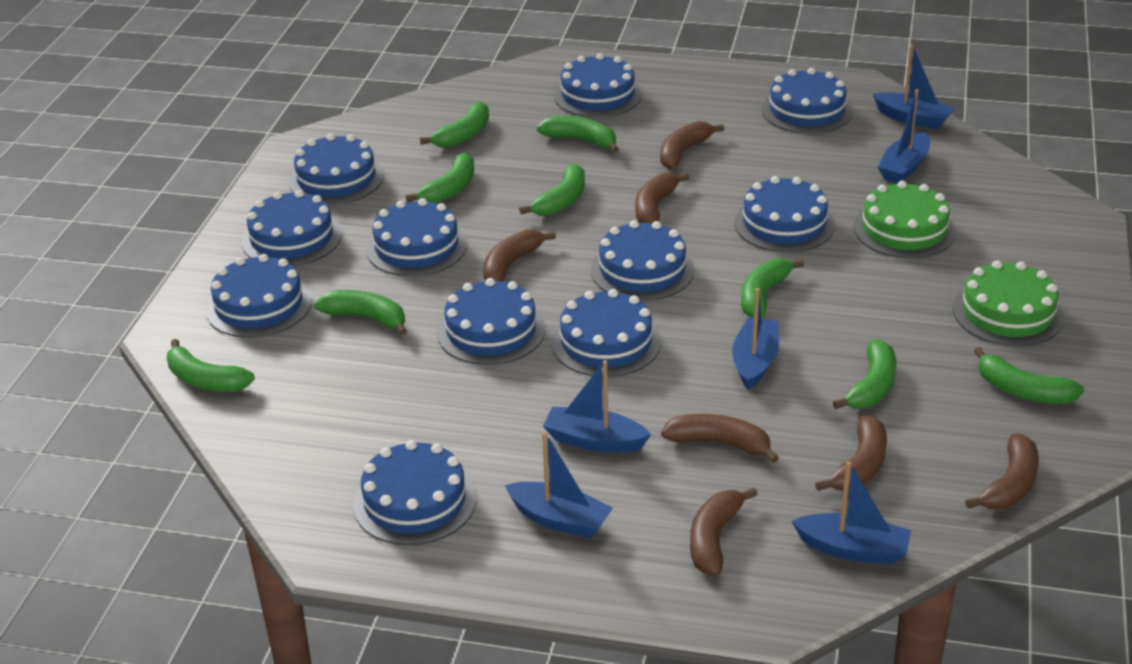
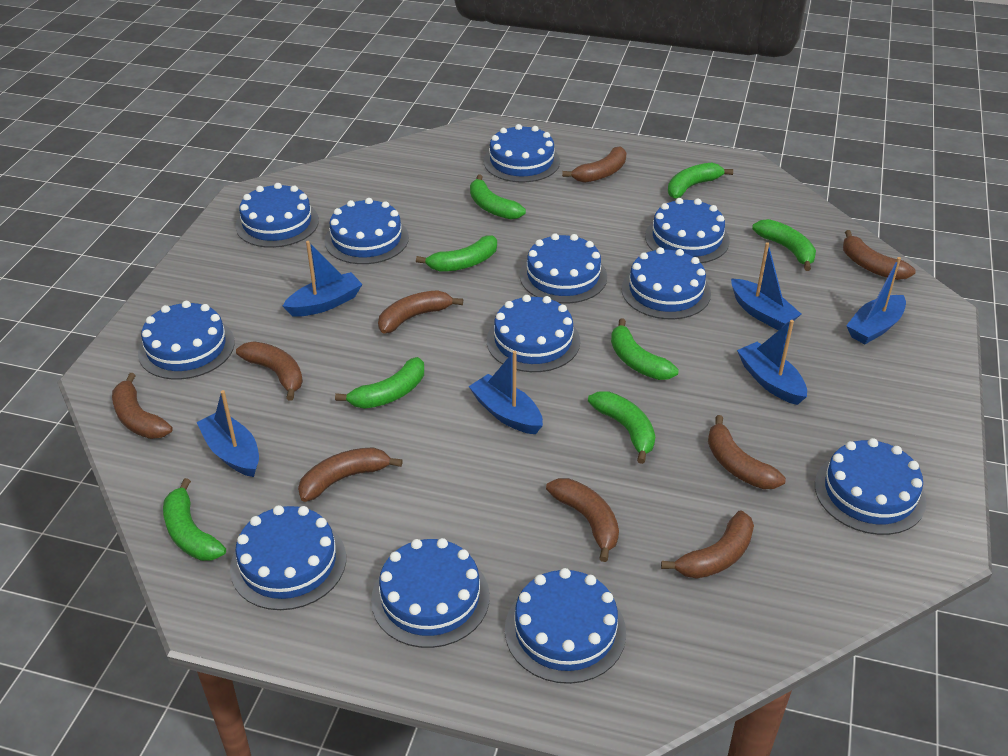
blue cake: [206,254,312,338] [242,190,342,266] [289,134,384,205] [353,440,476,545] [366,198,467,276] [437,278,545,365] [552,289,661,377] [554,53,642,118] [591,220,694,301] [734,176,835,252] [762,68,853,134] = 11 -> [138,301,235,379] [230,505,346,610] [235,183,319,248] [324,198,409,264] [371,538,490,648] [483,124,560,183] [487,295,580,372] [505,568,626,684] [520,233,607,304] [621,247,711,319] [645,198,730,263] [815,438,926,535] = 12
brown banana: [483,229,556,281] [635,173,690,223] [660,121,724,170] [661,414,779,463] [690,487,758,576] [815,415,887,491] [965,433,1039,509] = 7 -> [112,373,173,439] [236,342,303,401] [298,447,403,502] [378,290,463,334] [546,478,619,562] [562,146,626,183] [661,510,754,579] [708,415,786,489] [843,230,916,280] = 9
green banana: [167,339,255,392] [314,290,407,335] [406,153,474,203] [420,101,489,148] [519,163,585,216] [536,116,619,153] [741,258,804,318] [833,339,896,409] [974,347,1084,404] = 9 -> [163,478,226,561] [335,357,424,409] [416,235,497,272] [470,175,526,220] [588,391,655,464] [611,318,679,380] [668,162,733,199] [752,219,816,271] = 8
green cake: [853,181,956,258] [953,260,1064,346] = 2 -> none = 0

